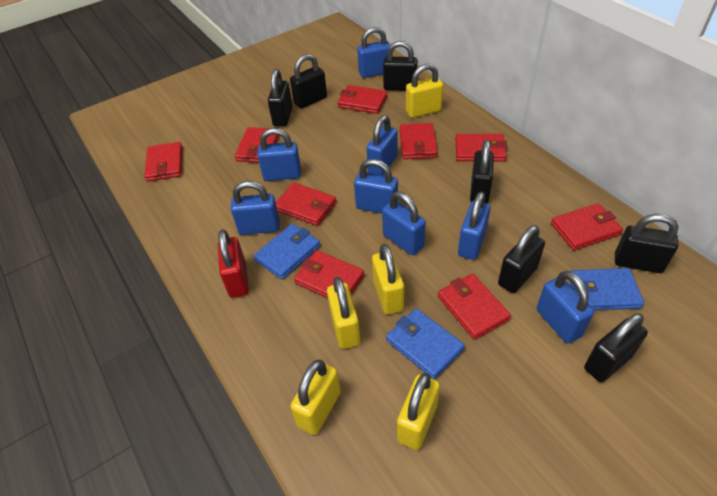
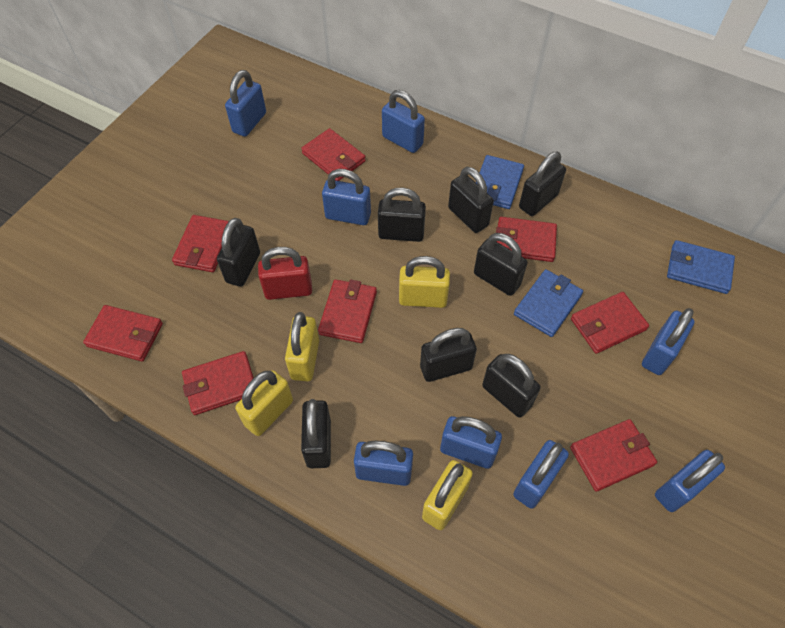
black padlock: [268,69,293,126] [290,54,327,109] [383,41,418,91] [470,140,494,203] [498,225,545,293] [584,313,648,382] [615,214,678,273] = 7 -> [217,218,260,287] [301,399,331,468] [378,187,426,242] [420,328,477,382] [448,167,494,233] [474,233,527,296] [482,354,541,418] [519,151,566,216] = 8
red wallet: [144,142,183,182] [235,127,279,163] [276,182,336,226] [294,250,364,298] [337,85,387,114] [400,123,438,159] [438,274,511,340] [455,134,507,162] [551,203,623,250] = 9 -> [83,305,163,362] [172,215,229,272] [182,351,254,415] [301,128,366,181] [318,279,377,343] [496,217,557,262] [570,419,657,492] [571,292,649,354] = 8
yellow padlock: [290,360,341,435] [327,277,360,349] [372,244,404,314] [397,373,440,450] [406,64,443,118] = 5 -> [235,370,293,436] [285,312,319,381] [399,256,450,308] [422,460,473,530] = 4

